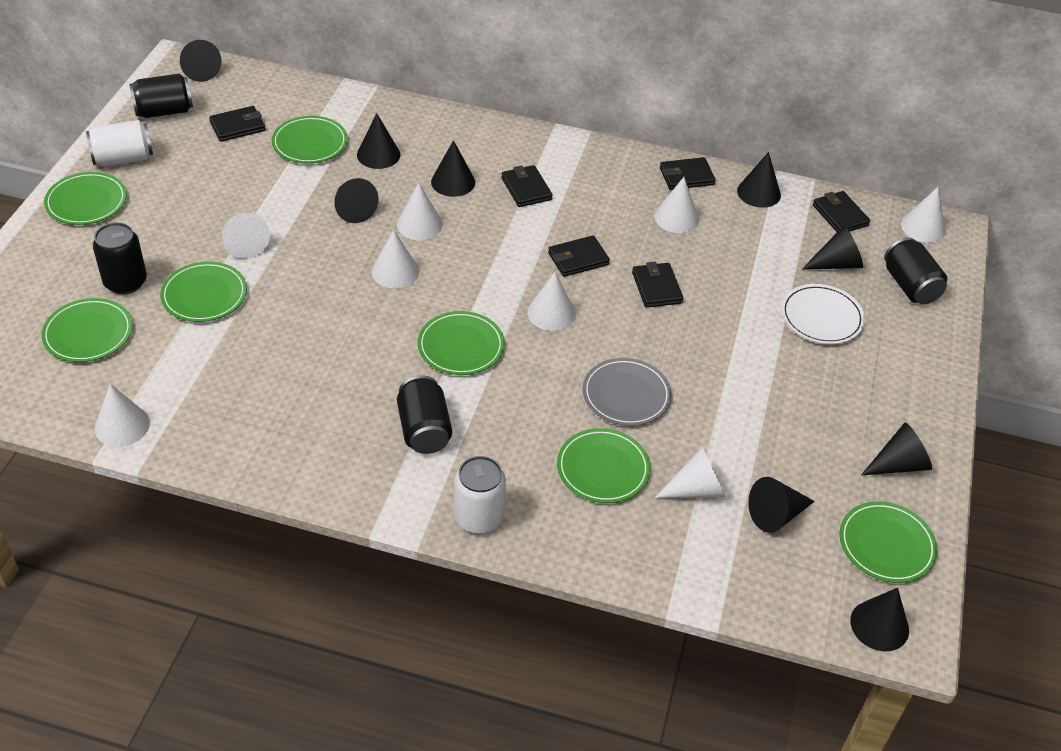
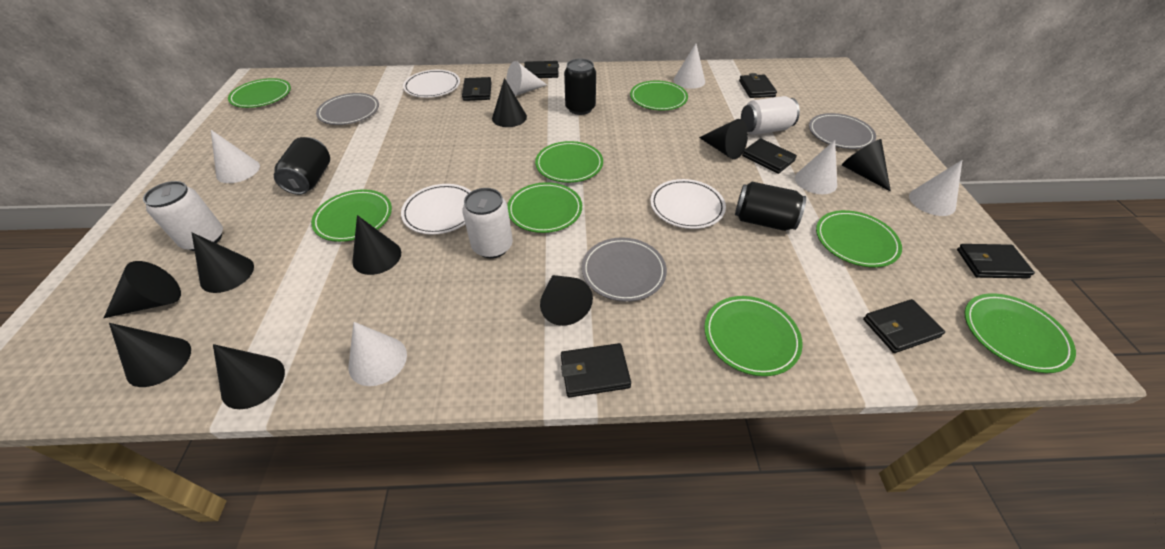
black can: [93,222,147,294] [129,74,193,118] [397,375,452,454] [884,238,947,304] = 4 -> [274,137,330,195] [564,59,596,115] [735,182,806,231] = 3
black wallet: [209,106,265,142] [501,165,552,207] [548,235,610,277] [632,262,683,308] [660,157,716,190] [813,191,870,232] = 6 -> [462,77,492,101] [524,61,559,78] [561,343,631,398] [739,73,777,98] [742,138,797,174] [863,299,945,353] [957,244,1035,278] = 7
green plate: [41,298,133,362] [44,172,127,225] [160,262,247,322] [272,116,348,164] [418,311,505,375] [557,428,650,503] [840,501,938,583] = 7 -> [228,78,291,108] [311,189,392,242] [507,182,582,233] [535,141,603,183] [630,81,688,111] [704,296,803,376] [816,210,902,268] [965,293,1076,373] = 8
grey plate: [583,358,671,426] = 1 -> [316,93,379,125] [582,238,667,302] [809,113,876,149] = 3
white can: [86,120,153,167] [454,456,506,534] = 2 -> [143,181,223,251] [462,188,513,258] [741,96,800,135] = 3
white cone: [95,384,150,447] [222,213,270,259] [372,230,419,289] [397,183,443,240] [527,272,576,331] [654,177,699,233] [655,447,725,498] [901,187,946,243] = 8 -> [211,130,260,183] [349,322,407,386] [506,61,547,96] [674,43,705,89] [795,140,837,194] [909,160,962,216] = 6
white plate: [781,284,865,344] = 1 -> [401,184,471,235] [403,70,460,98] [650,179,726,229] = 3

